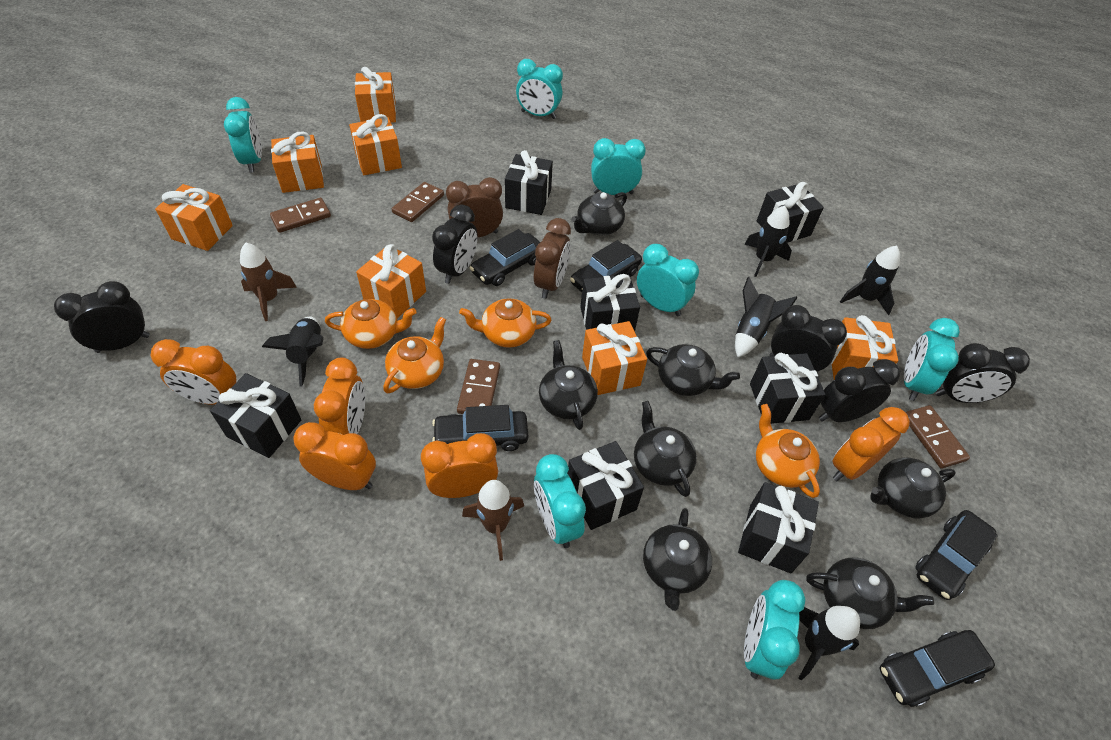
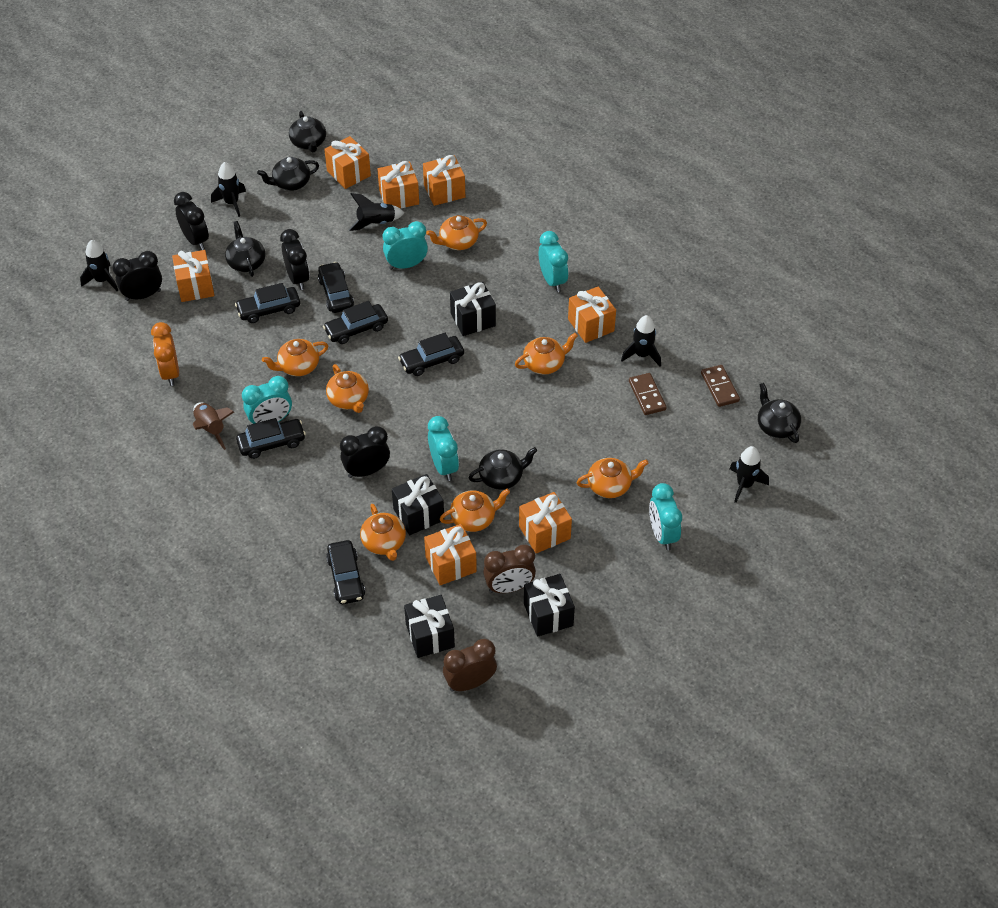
black car: [432,405,528,451] [470,229,540,286] [570,240,642,292] [880,630,995,707] [915,510,998,600] = 5 -> [235,283,300,323] [236,418,306,459] [318,262,354,313] [323,301,388,344] [326,540,365,604] [398,333,464,376] = 6
black clock: [54,281,150,353] [432,205,477,284] [770,305,847,374] [819,359,900,422] [935,343,1030,403] = 5 -> [113,251,162,301] [174,192,209,250] [280,229,310,290] [340,426,390,478] = 4
black gift: [210,373,301,458] [505,150,553,215] [567,441,644,530] [580,274,640,331] [738,482,819,573] [750,353,825,424] [757,182,824,242] = 7 -> [392,474,444,535] [404,595,455,658] [450,282,496,336] [524,574,575,637] = 4
black teapot: [539,340,598,430] [571,192,627,235] [634,401,697,497] [643,508,712,611] [646,344,740,396] [806,557,934,629] [870,457,956,519] = 7 -> [225,221,265,277] [257,157,319,191] [289,111,326,152] [469,447,537,490] [758,383,801,443] = 5
brown domino: [270,198,331,233] [392,182,444,222] [457,359,500,414] [905,405,970,469] = 4 -> [629,373,667,415] [701,365,740,407] = 2
brown rocket: [240,243,297,321] [462,480,524,561] = 2 -> [193,402,234,450] = 1
orange clock: [150,339,236,405] [293,422,376,490] [314,358,365,435] [421,433,498,498] [832,407,910,481] = 5 -> [151,322,179,386] = 1
orange teapot: [325,299,416,349] [383,317,446,393] [459,298,551,348] [756,404,820,498] = 4 -> [262,339,328,376] [326,364,369,413] [360,504,406,561] [426,215,487,250] [440,489,510,532] [515,333,578,375] [576,458,649,498] = 7
turquoise clock: [224,97,262,173] [516,59,563,119] [534,454,586,548] [591,138,646,195] [637,244,699,316] [744,580,806,680] [904,318,960,401] = 7 -> [242,376,292,424] [383,221,428,270] [428,416,459,481] [539,231,569,292] [649,483,682,550] = 5

